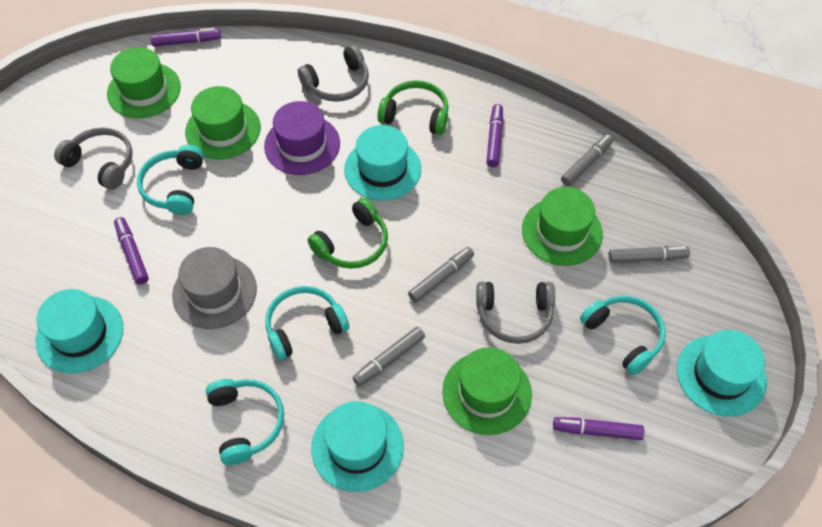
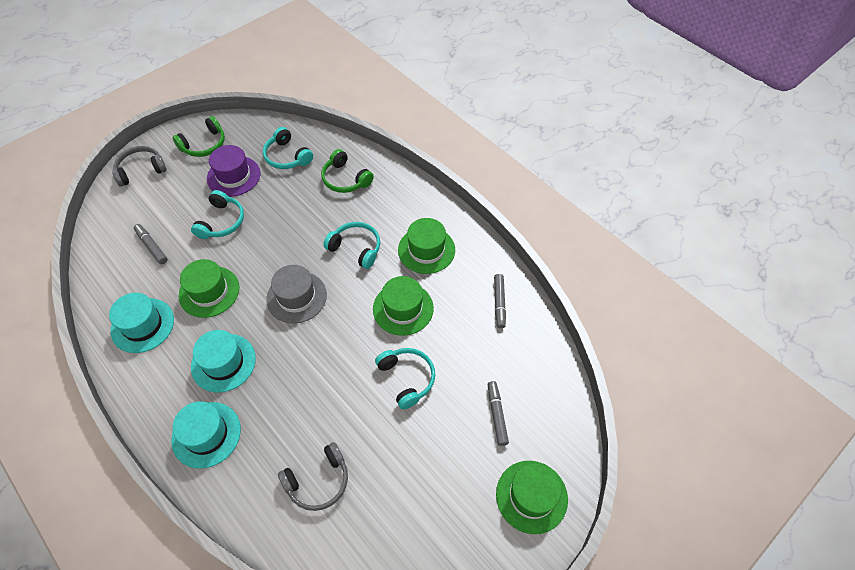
grey headphones: [54,127,132,190] [298,45,369,102] [476,282,555,344] = 3 -> [112,146,167,187] [278,442,348,511] = 2
grey marker: [352,327,425,386] [408,247,474,303] [561,134,614,186] [609,246,690,263] = 4 -> [134,224,168,264] [488,381,509,446] [494,274,506,328] = 3
purple marker: [114,217,149,285] [151,28,221,47] [486,104,503,167] [553,417,644,440] = 4 -> none = 0
turquoise hat: [36,289,124,374] [311,401,404,492] [344,125,421,201] [677,330,767,417] = 4 -> [109,293,174,353] [171,401,241,469] [191,330,256,392] = 3

